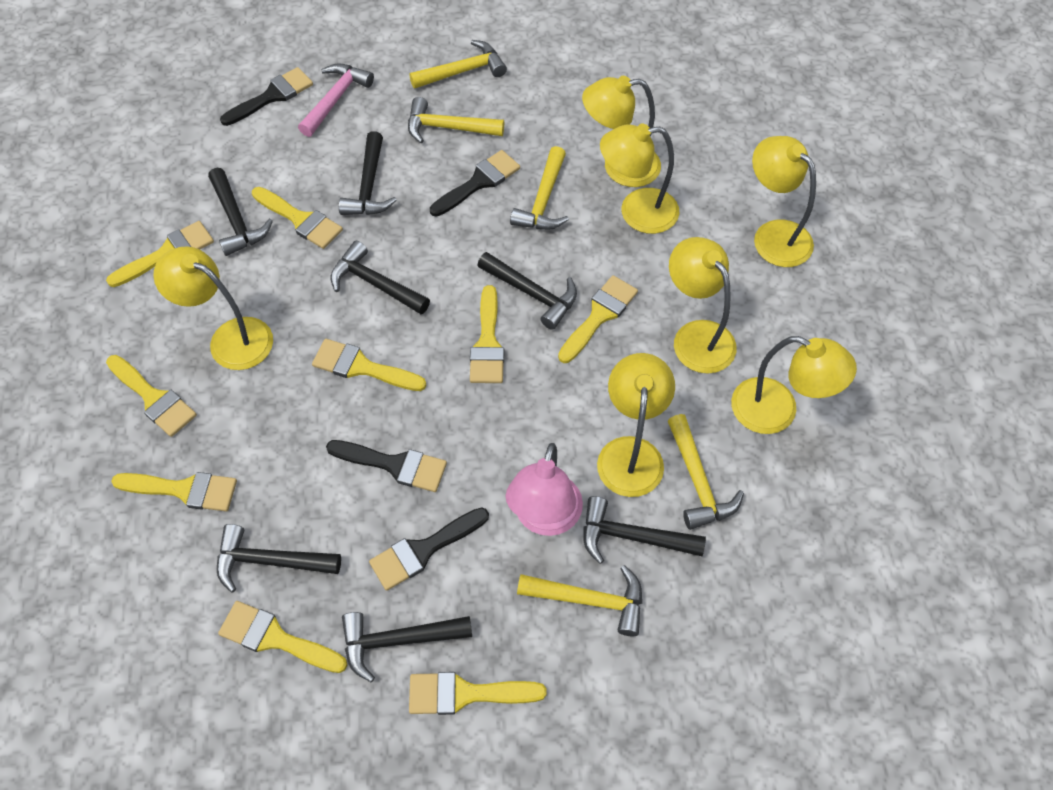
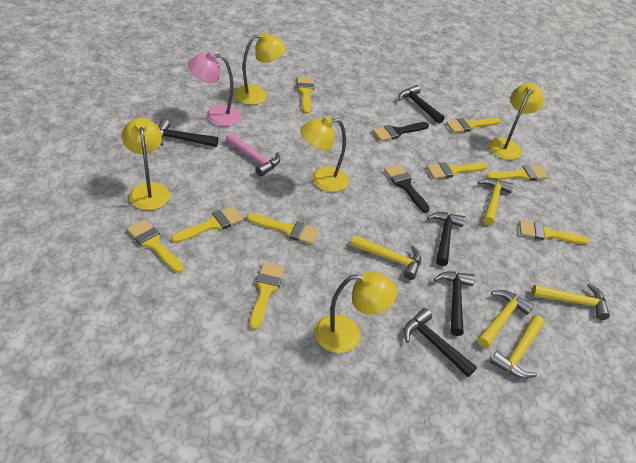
black brush: [220,67,313,126] [326,440,447,492] [369,507,489,591] [430,150,520,217] = 4 -> [373,122,429,141] [384,165,430,213] = 2
black hammer: [208,168,273,256] [217,524,341,593] [331,241,430,314] [339,131,397,215] [342,612,472,682] [477,252,577,330] [583,496,706,564] = 7 -> [158,119,218,147] [398,85,445,124] [403,308,477,377] [427,212,465,266] [434,272,475,336] = 5
yellow lamp: [153,246,273,370] [582,76,661,187] [597,353,675,497] [600,123,679,234] [669,237,737,374] [731,336,857,434] [752,136,816,267] = 7 -> [122,118,170,210] [234,32,286,105] [300,116,349,192] [315,272,397,353] [489,83,544,160] = 5

